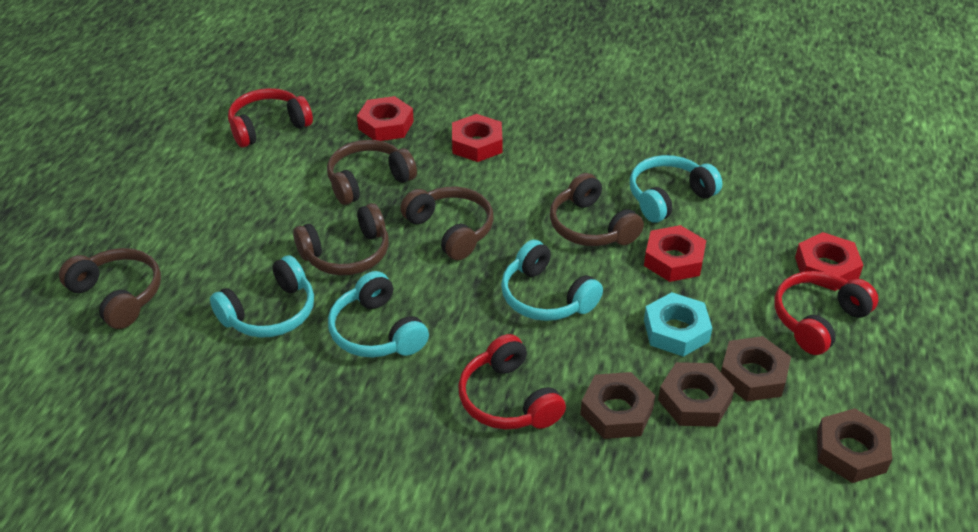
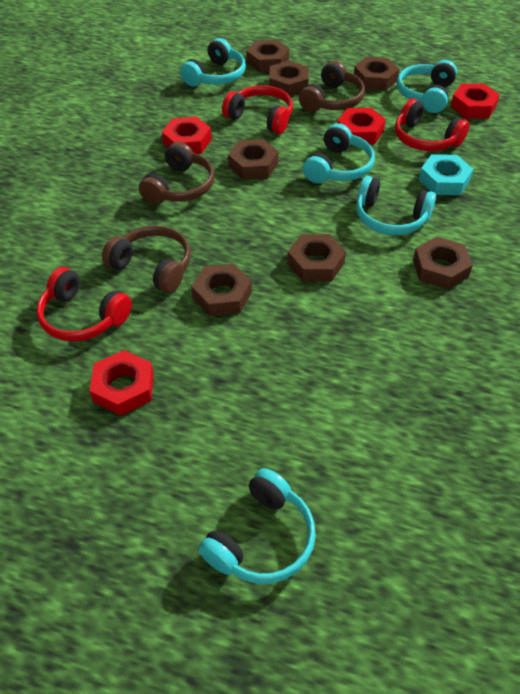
brown headphones: [59,248,161,329] [293,203,389,275] [327,140,417,205] [400,187,494,260] [550,173,644,246] = 5 -> [102,225,191,293] [139,142,215,205] [299,61,365,112] = 3
brown nut: [580,372,655,439] [658,362,735,427] [721,336,791,402] [817,408,892,483] = 4 -> [191,264,252,316] [228,139,279,180] [246,40,289,72] [269,61,309,96] [287,234,346,282] [354,57,399,91] [413,237,473,289] = 7
turquoise headphones: [210,255,314,338] [328,271,429,358] [501,240,603,321] [630,155,722,223] = 4 -> [180,38,246,86] [198,468,316,584] [303,123,375,183] [356,176,436,235] [397,60,457,113] = 5

